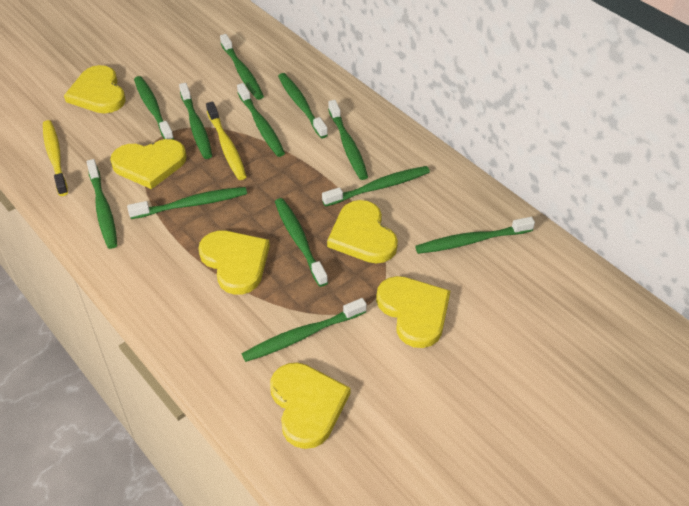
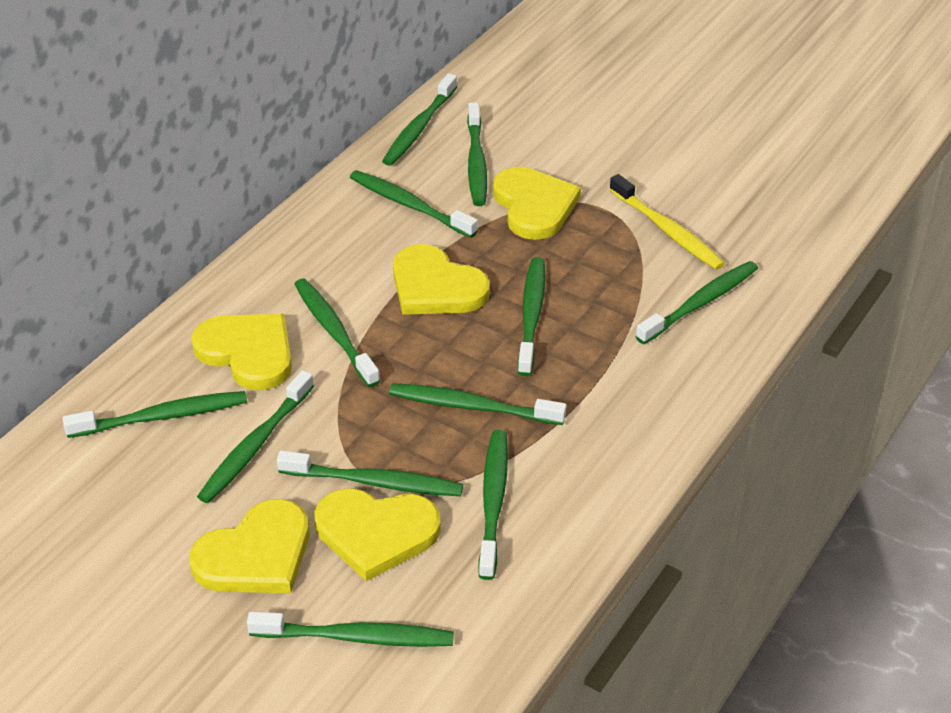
yellow heart: [64,65,126,113] [110,139,187,189] [198,231,270,295] [270,363,350,449] [327,200,398,263] [376,276,450,348] = 6 -> [189,499,309,593] [191,314,292,390] [315,488,441,581] [393,244,490,315] [493,167,581,240] = 5
yellow toothbrush: [43,120,68,196] [206,102,246,180] = 2 -> [609,174,725,270] = 1

